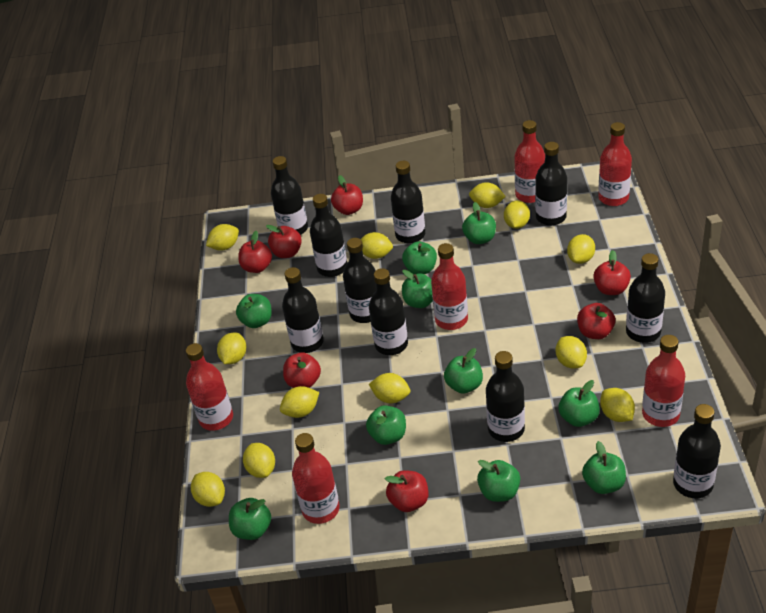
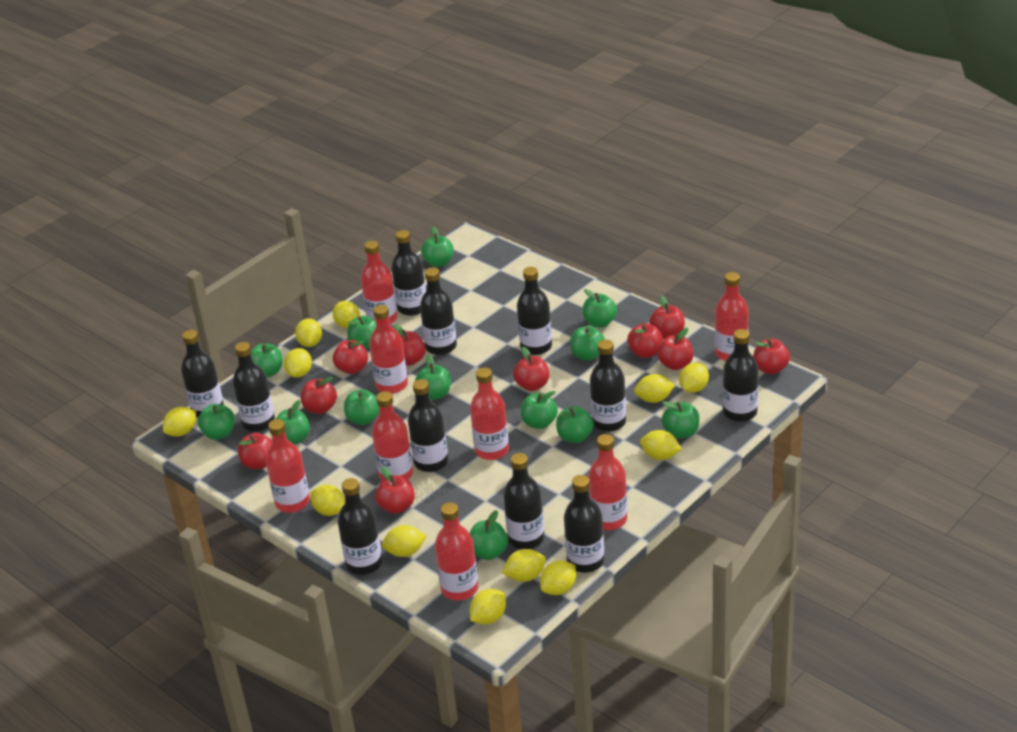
black bottle: [271,156,308,235] [282,267,324,353] [310,194,347,277] [343,238,376,323] [369,268,408,355] [391,161,425,244] [486,351,525,442] [535,142,567,226] [626,253,665,343] [673,404,721,498] = 10 -> [181,330,224,417] [233,342,275,432] [338,478,382,575] [391,230,426,316] [408,379,448,472] [420,267,457,355] [503,453,545,549] [517,267,552,355] [564,475,604,573] [590,339,626,432] [723,329,759,422] = 11
green apple: [229,498,271,540] [236,294,272,328] [366,405,406,445] [402,241,437,274] [402,270,433,308] [444,348,483,394] [462,202,496,244] [477,460,520,502] [558,380,600,427] [582,441,626,494] = 10 -> [198,404,235,440] [251,343,282,377] [276,400,310,445] [344,389,379,425] [347,316,376,349] [415,355,451,400] [421,226,453,267] [469,510,508,560] [521,391,558,429] [556,406,594,443] [570,326,605,361] [583,289,617,328] [661,401,699,439] = 13
red apple: [238,231,272,273] [266,225,302,258] [283,352,321,388] [331,175,363,215] [385,470,428,512] [577,303,616,339] [593,250,631,295] = 7 -> [238,433,272,469] [301,377,337,414] [333,340,368,374] [375,467,415,514] [394,325,426,366] [513,347,549,391] [627,323,663,358] [649,295,685,339] [657,328,693,370] [753,339,790,374] = 10
red bottle: [186,343,233,431] [292,433,340,524] [431,243,468,330] [514,120,545,203] [598,122,632,206] [642,335,685,427] = 6 -> [266,419,310,513] [361,241,398,324] [369,305,408,394] [372,391,413,480] [435,502,478,601] [470,368,509,460] [588,434,627,530] [715,272,749,361] = 8

